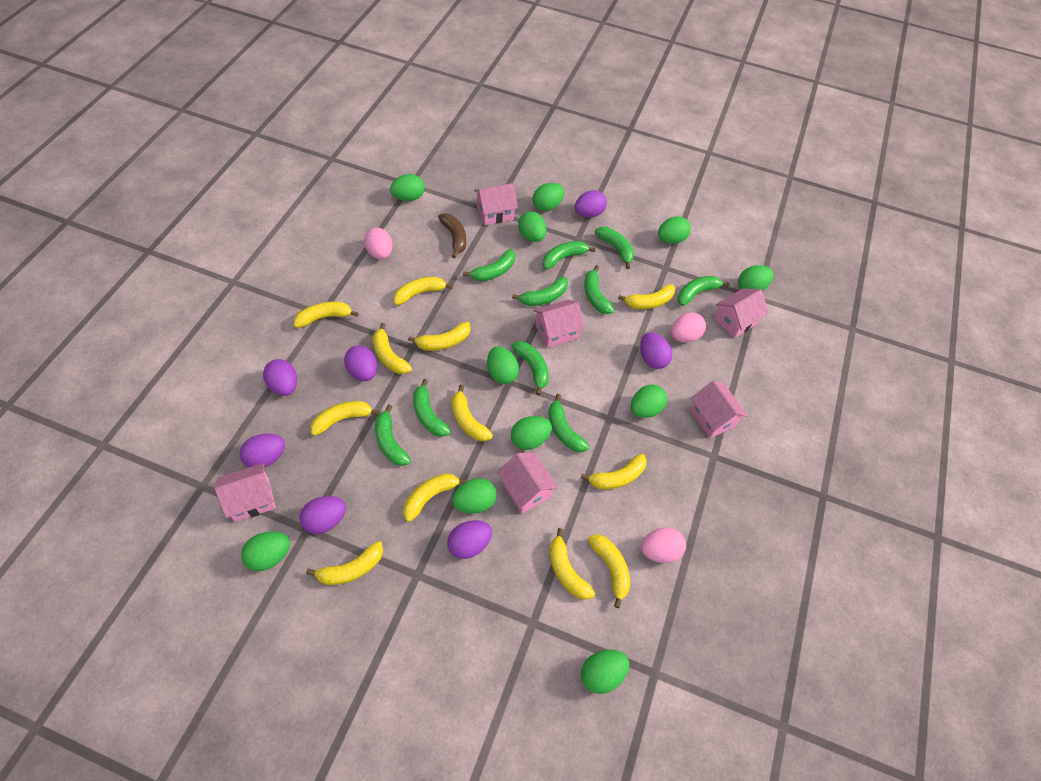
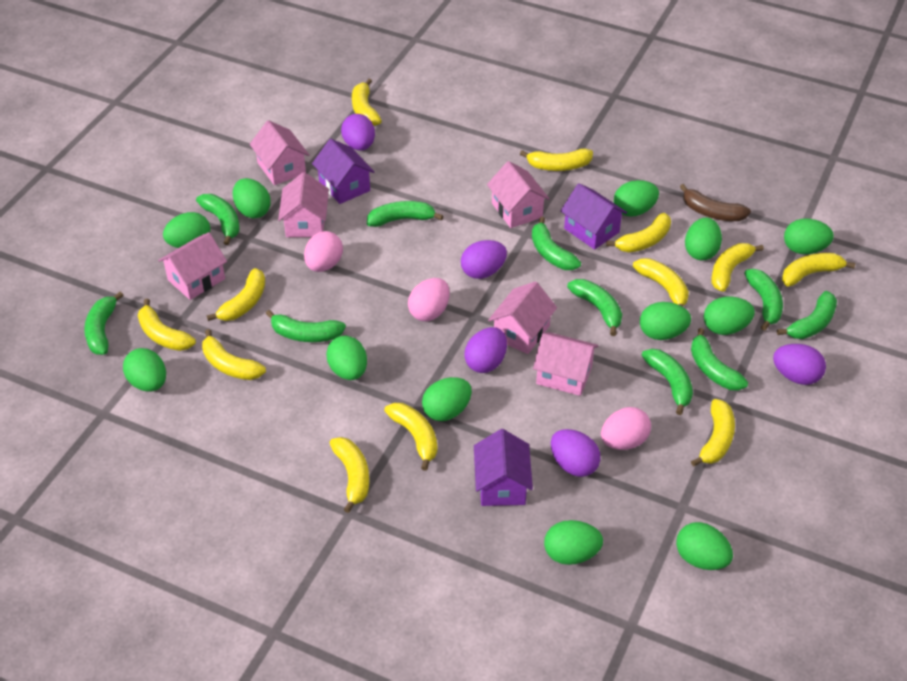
green egg: [241,531,290,571] [390,174,425,201] [452,478,497,514] [487,346,519,384] [511,416,552,450] [518,211,546,242] [533,183,564,211] [581,650,629,694] [631,385,667,418] [658,216,691,244] [738,265,774,291] = 11 -> [123,348,166,392] [163,212,210,248] [233,178,271,218] [326,336,367,380] [422,377,472,421] [544,520,603,565] [614,180,659,217] [640,302,691,340] [676,522,733,570] [685,217,722,261] [704,297,755,335] [784,219,834,254] = 12
purple egg: [240,433,285,468] [263,359,297,396] [300,496,346,534] [344,345,377,381] [447,520,492,559] [575,190,607,217] [640,332,672,369] = 7 -> [341,114,375,151] [461,240,507,279] [464,327,507,373] [551,429,601,477] [773,344,826,385] = 5
purple house: none = 0 -> [312,139,374,204] [474,429,533,506] [561,183,627,250] = 3

